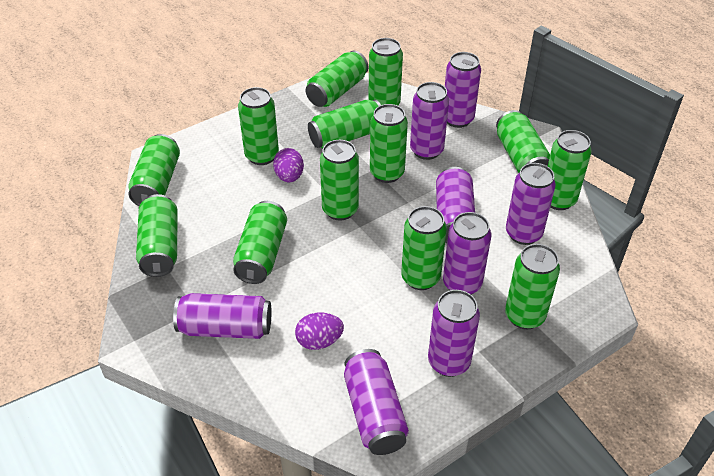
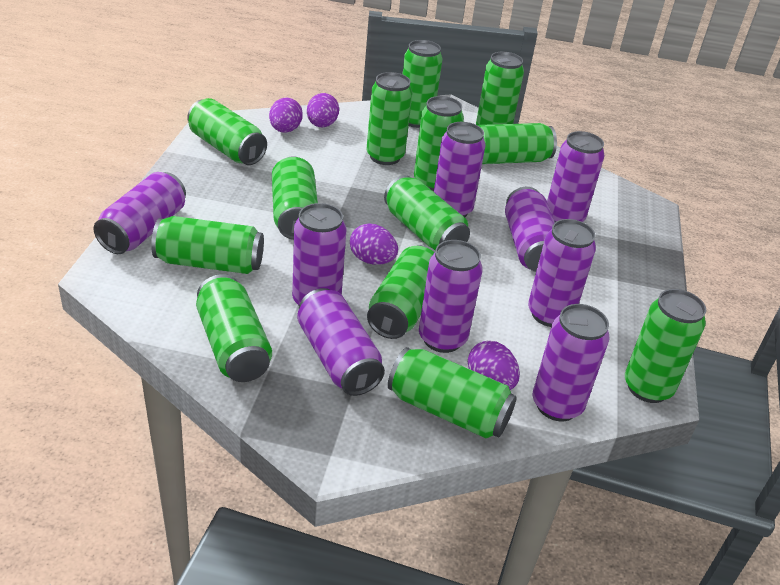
purple can: [173,293,271,339] [344,349,409,455] [410,82,449,160] [428,290,480,377] [436,167,475,243] [443,212,491,295] [445,52,481,128] [506,163,556,245] = 8 -> [94,172,186,254] [292,203,346,306] [297,288,385,396] [419,240,483,353] [434,122,486,217] [505,187,555,272] [528,219,596,327] [533,304,609,421] [547,131,605,222] = 9
purple egg: [273,148,304,182] [295,312,344,350] = 2 -> [269,98,303,132] [307,93,339,127] [350,224,398,265] [468,341,520,390] = 4

